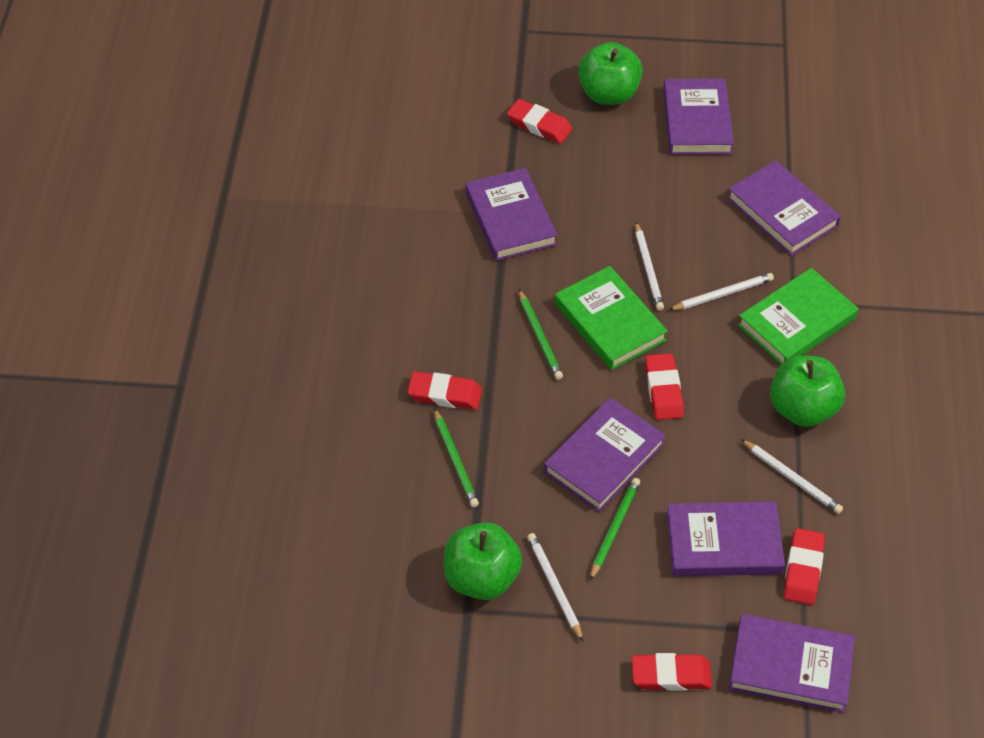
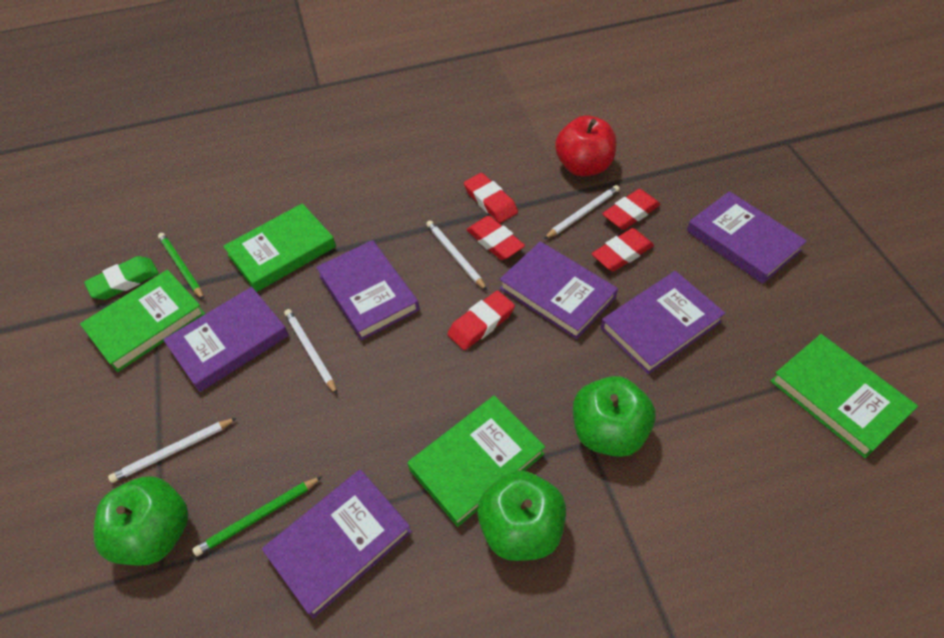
green book: [555,266,668,370] [738,268,858,364] = 2 -> [80,270,205,372] [223,203,336,292] [407,396,545,527] [770,334,918,458] = 4
green eraser: none = 0 -> [84,256,159,300] = 1
green pencil: [434,408,479,507] [519,290,563,380] [590,478,640,580] = 3 -> [158,233,204,300] [193,476,322,556] = 2
red apple: none = 0 -> [555,115,616,176] = 1

